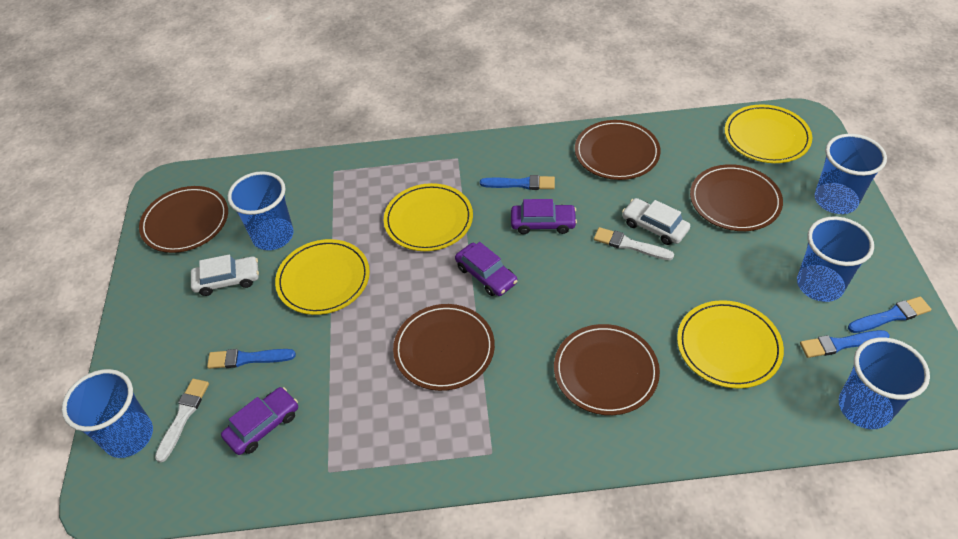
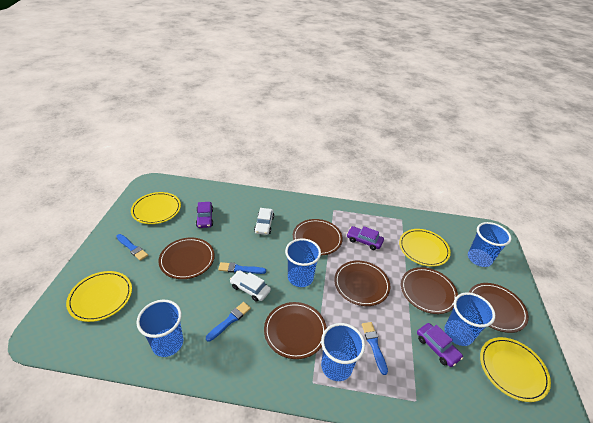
brown plate: [139,186,228,253] [393,304,495,391] [554,324,660,415] [575,120,661,180] [690,164,783,231] = 5 -> [159,238,215,279] [264,302,327,359] [293,219,343,256] [334,261,390,306] [401,267,458,314] [469,283,529,333] = 6
white brush: [155,379,209,462] [594,227,674,260] = 2 -> none = 0

